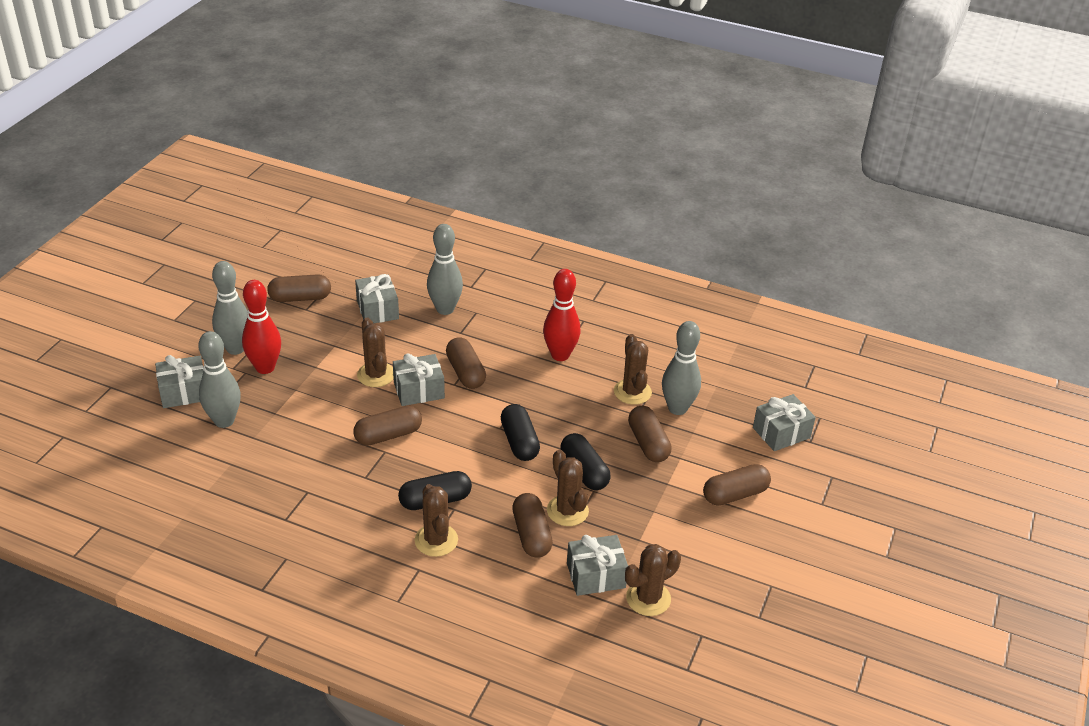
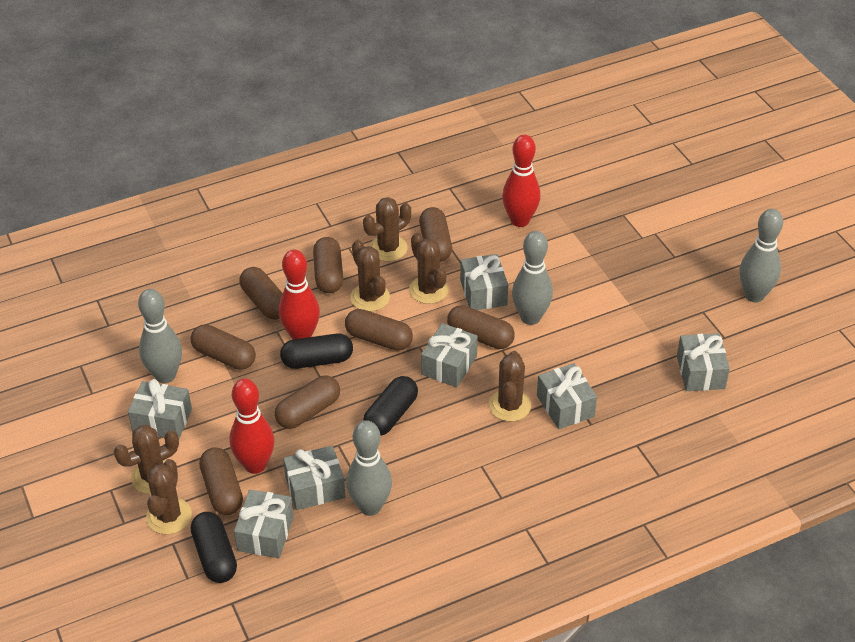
brown cactus: [357,318,394,387] [415,484,458,557] [547,449,589,526] [614,334,652,405] [625,544,681,616] = 5 -> [114,425,179,494] [146,459,192,534] [350,240,390,311] [363,197,411,261] [409,233,449,304] [489,351,531,422] = 6
brown capsule: [267,274,331,302] [353,406,422,446] [446,337,486,389] [512,493,553,558] [628,406,672,462] [703,464,771,505] = 6 -> [190,324,256,370] [199,448,243,515] [239,267,283,320] [275,375,340,429] [313,237,343,293] [345,309,413,351] [419,207,452,262] [447,305,515,349] = 8
grey gift: [155,355,204,408] [355,274,399,323] [393,354,445,406] [567,535,628,596] [753,394,816,451] = 5 -> [128,379,192,439] [234,490,294,558] [283,446,345,510] [421,323,478,388] [460,254,508,310] [537,363,597,429] [677,333,730,391] = 7
red bowling pin: [242,280,281,374] [543,269,581,361] = 2 -> [230,378,275,474] [279,250,320,340] [502,135,541,227] = 3

